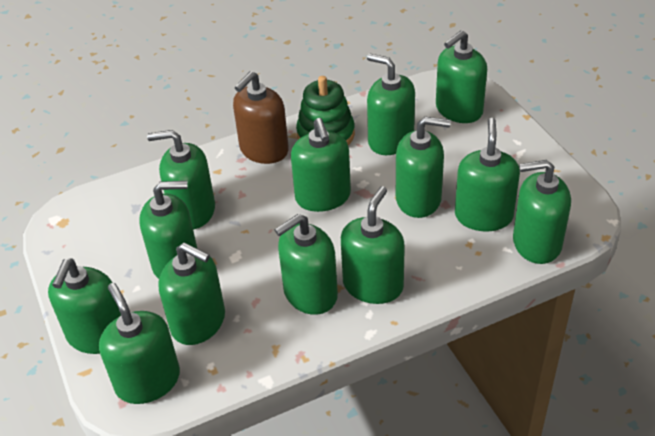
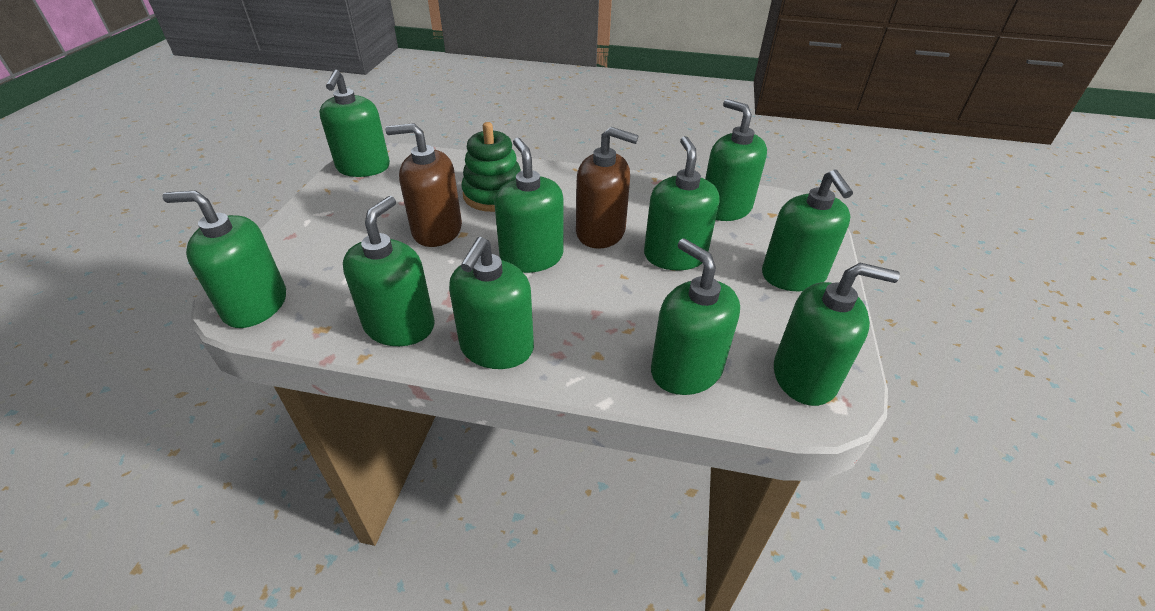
brown soap dispenser: [233,71,289,164] = 1 -> [385,123,462,247] [576,127,639,249] = 2
green soap dispenser: [48,259,121,354] [99,283,180,404] [139,181,197,279] [147,130,215,230] [158,243,225,345] [274,214,338,315] [291,118,351,212] [341,186,405,304] [367,54,415,155] [396,116,451,218] [436,30,487,123] [455,118,520,231] [513,160,571,264] = 13 -> [163,190,286,328] [319,70,390,177] [343,196,435,346] [449,237,534,369] [494,138,564,273] [644,136,719,270] [651,239,740,395] [705,99,767,221] [762,169,853,291] [774,263,900,406] = 10

